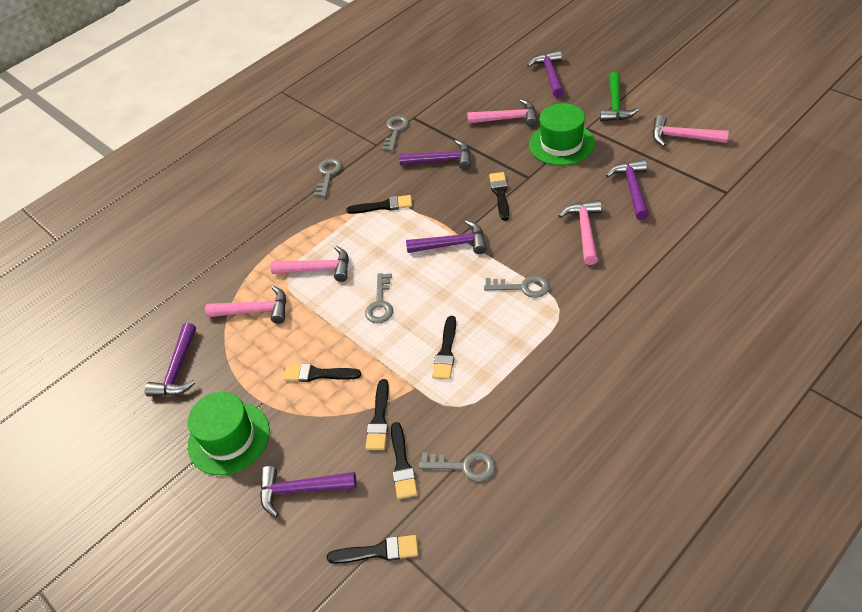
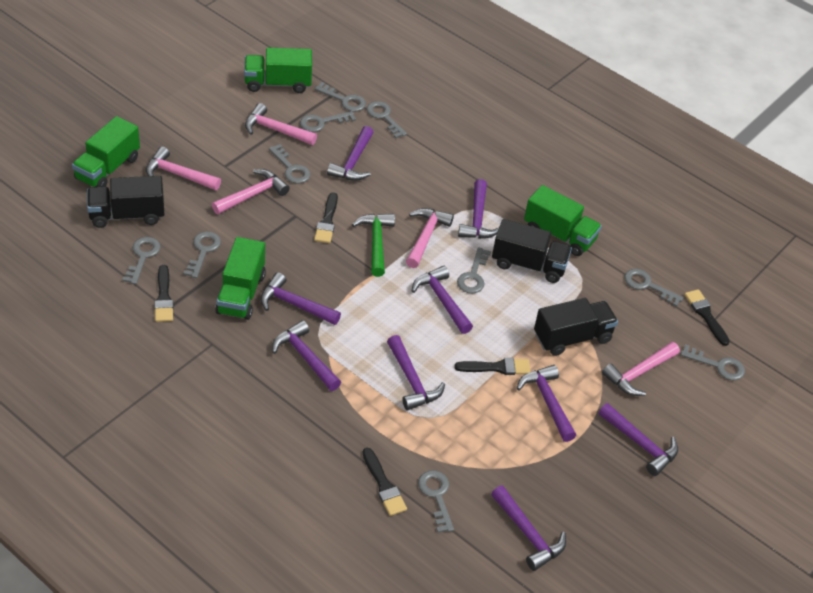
black brush: [283,364,361,382] [327,535,418,564] [346,195,412,214] [365,379,389,450] [391,422,417,499] [432,316,456,379] [489,172,510,221] = 7 -> [154,265,173,322] [314,192,338,243] [363,448,407,516] [454,358,531,375] [684,289,730,346] = 5
black truck: none = 0 -> [87,176,164,228] [492,219,572,283] [534,298,618,356] = 3
green hat: [188,392,270,475] [529,103,595,166] = 2 -> none = 0
green truck: none = 0 -> [72,116,140,187] [215,237,266,320] [244,48,312,93] [524,185,602,256] = 4
grey key: [314,158,342,197] [365,273,393,323] [381,115,409,151] [419,451,495,481] [484,275,550,298] = 5 -> [122,237,161,284] [183,231,221,278] [269,144,311,184] [300,111,356,132] [314,82,366,112] [366,101,407,138] [418,470,454,533] [457,247,491,294] [624,269,684,307] [680,344,745,380] = 10
purple hammer: [145,323,196,397] [260,466,356,517] [399,140,471,170] [406,220,487,254] [527,50,564,98] [606,159,649,220] = 6 -> [260,272,341,325] [272,320,341,391] [327,126,374,181] [387,335,445,410] [412,266,473,334] [458,179,499,239] [491,485,566,571] [517,365,576,442] [599,403,678,476] = 9

